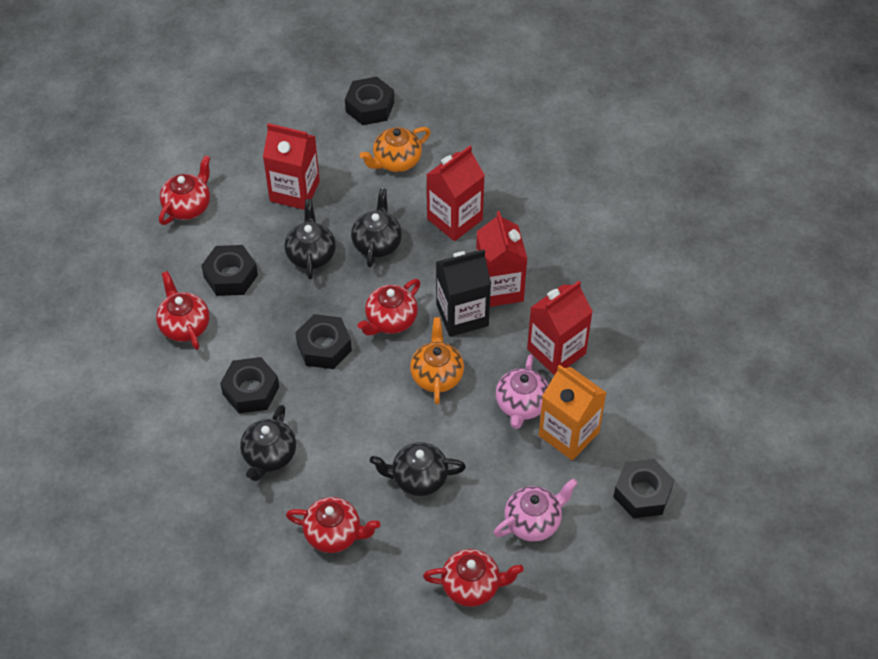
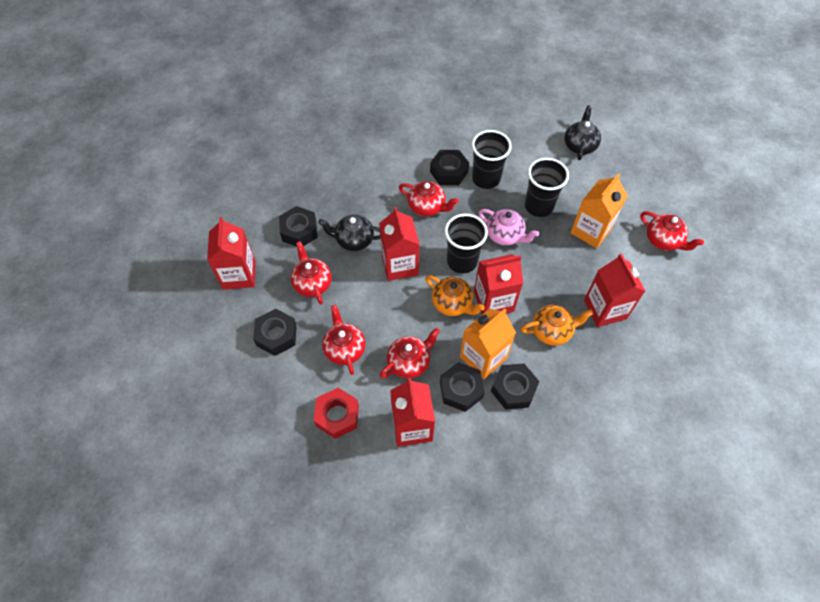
black carton: [436,249,491,337] = 1 -> none = 0
black cup: none = 0 -> [445,214,488,274] [472,130,512,189] [525,158,569,217] = 3
black teapot: [240,405,296,481] [284,199,336,279] [351,188,402,267] [370,442,466,496] = 4 -> [318,214,380,251] [564,106,601,160] = 2
orange carton: [539,365,607,460] = 1 -> [460,309,516,379] [570,173,628,248] = 2
pink teapot: [494,478,578,542] [496,354,548,429] = 2 -> [479,209,539,246] = 1
red carton: [263,123,320,210] [426,146,485,241] [476,211,527,307] [527,281,593,375] = 4 -> [207,217,256,290] [379,207,420,281] [390,378,435,447] [474,254,523,314] [584,253,645,327] = 5
red nut: none = 0 -> [314,388,359,439] = 1

